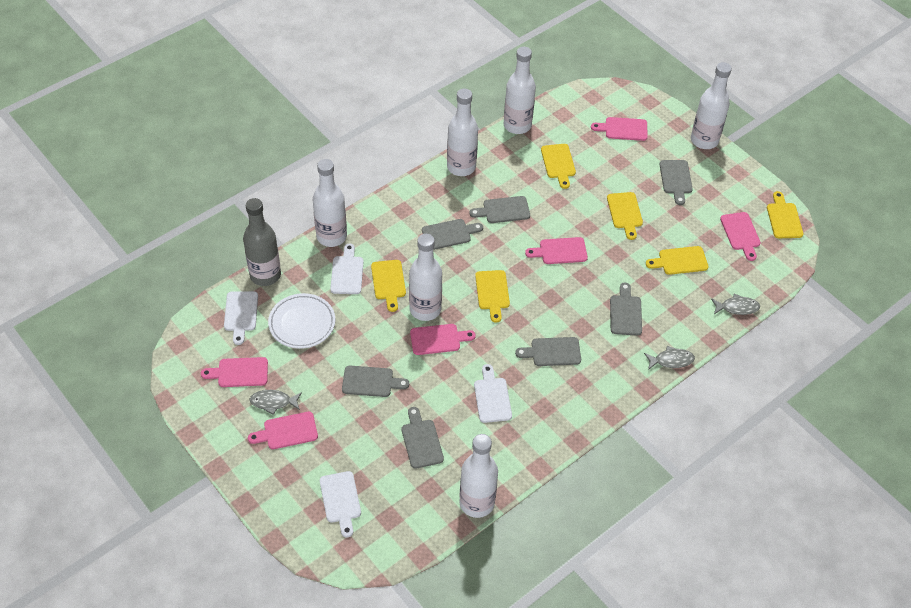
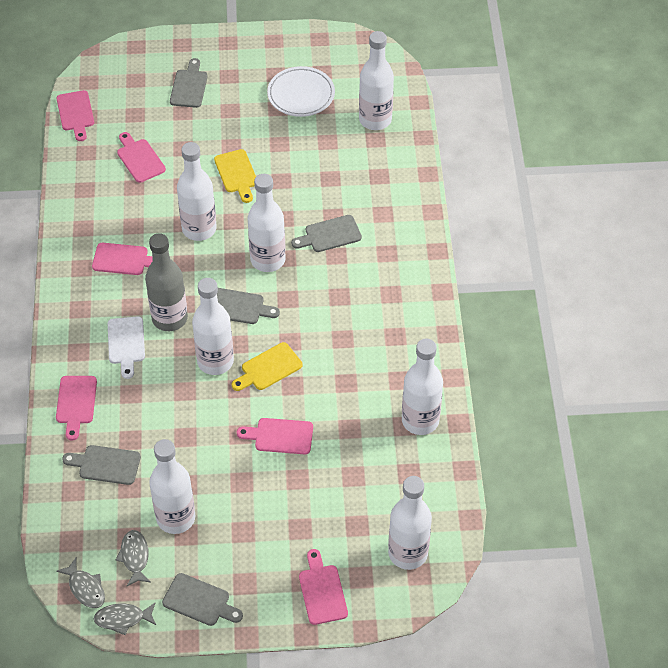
grey cutting board: [342,366,409,397] [402,407,444,469] [422,219,483,250] [470,196,530,223] [515,337,581,366] [610,282,642,336] [660,160,693,205] = 7 -> [62,445,141,485] [162,573,243,626] [170,58,208,108] [217,288,280,324] [291,215,362,252] = 5
white bottle: [313,159,347,247] [409,234,442,321] [447,89,478,176] [459,434,498,518] [504,47,536,134] [691,62,732,149] = 6 -> [149,439,195,534] [177,142,217,241] [192,278,234,375] [248,174,286,272] [359,31,394,130] [388,476,432,570] [402,339,443,435] = 7
white cutting board: [224,291,258,345] [320,471,361,537] [330,243,364,294] [474,364,512,423] = 4 -> [108,316,145,379] = 1
yellow cutting board: [371,260,406,312] [475,270,510,323] [541,144,576,189] [607,192,643,240] [646,246,709,275] [767,191,803,238] = 6 -> [214,149,256,203] [232,342,302,391] = 2

